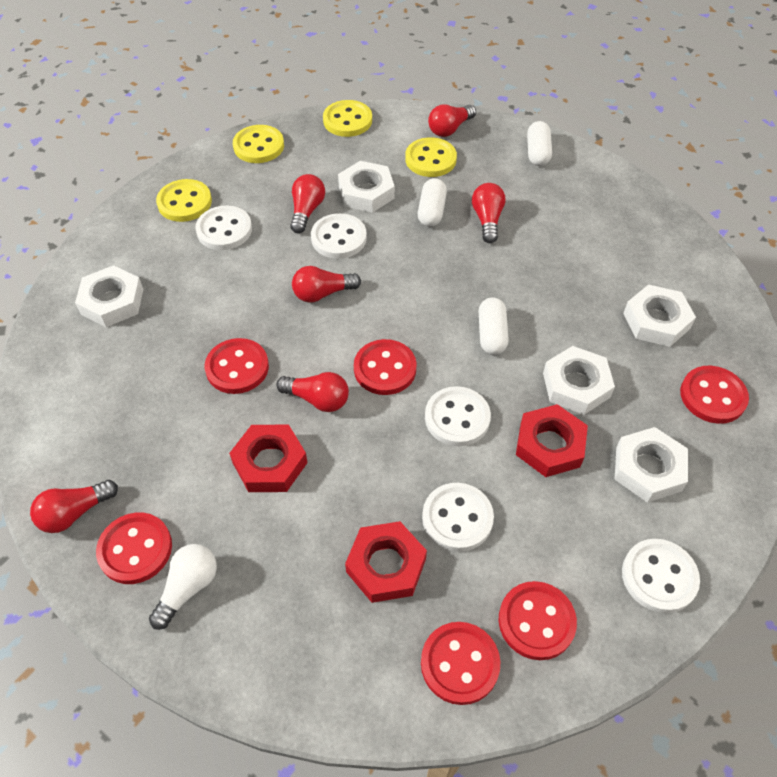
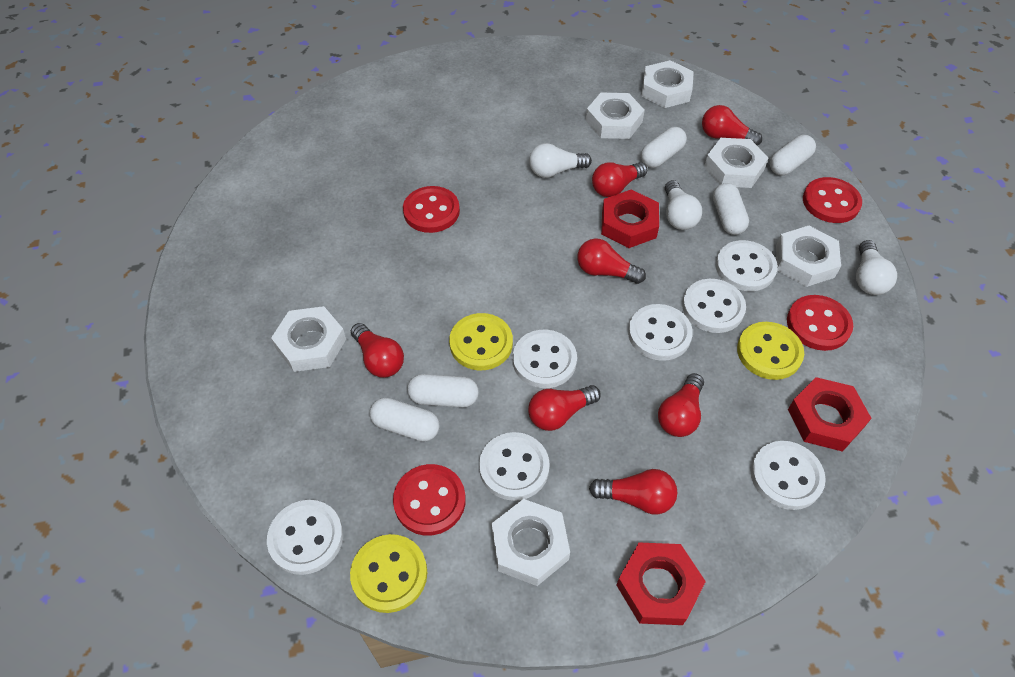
red button: [96,512,172,584] [205,338,269,394] [354,339,417,395] [421,622,500,705] [499,581,577,660] [680,366,749,424] = 6 -> [393,464,466,536] [403,186,460,233] [787,295,853,351] [803,177,862,223] = 4
red light bulb: [30,480,118,533] [276,372,349,412] [290,174,325,233] [292,266,361,302] [428,104,476,137] [472,183,506,243] = 6 -> [351,323,404,378] [528,385,601,431] [577,238,646,284] [589,469,677,514] [592,162,647,197] [658,373,704,437] [702,105,762,146] = 7
white button: [195,205,252,250] [311,213,367,259] [422,483,494,552] [425,386,491,446] [622,539,700,613] = 5 -> [267,500,343,575] [479,432,550,501] [513,330,577,388] [628,304,693,361] [682,279,746,333] [716,240,778,291] [751,441,826,510] = 7
white capsule: [418,178,447,227] [479,297,509,355] [527,121,552,166] = 3 -> [370,398,440,442] [407,374,479,407] [641,127,687,168] [713,183,749,235] [770,135,816,175] = 5
white light bulb: [149,544,217,630] = 1 -> [529,143,592,178] [665,180,702,230] [856,240,897,295] = 3
white nut: [75,265,143,327] [338,161,395,213] [543,346,615,415] [615,427,688,502] [623,284,696,347] = 5 -> [271,306,346,372] [492,499,570,586] [586,93,645,139] [641,60,694,108] [704,138,768,188] [776,226,841,287] = 6
yellow button: [156,179,212,222] [233,125,284,163] [323,100,372,137] [405,137,457,177] = 4 -> [350,534,427,613] [449,313,513,370] [737,322,804,380] = 3

